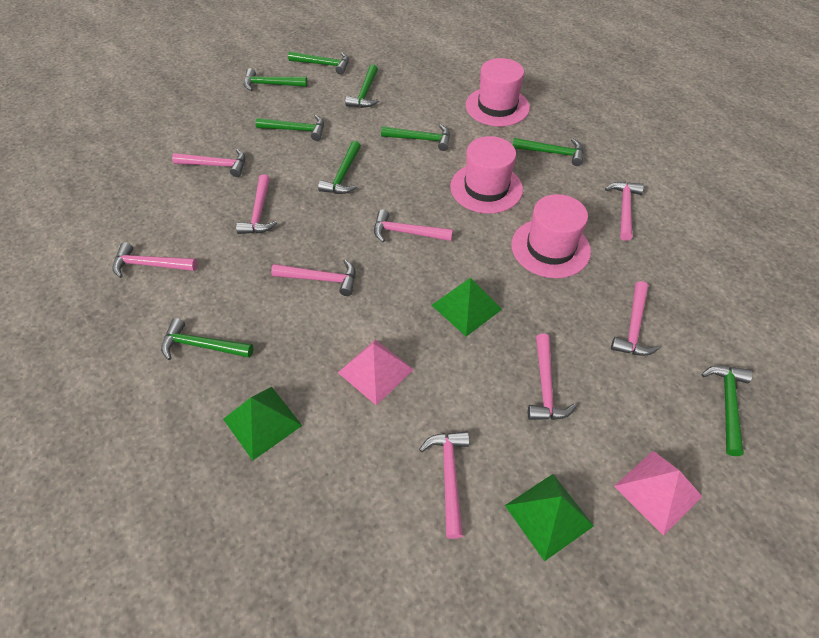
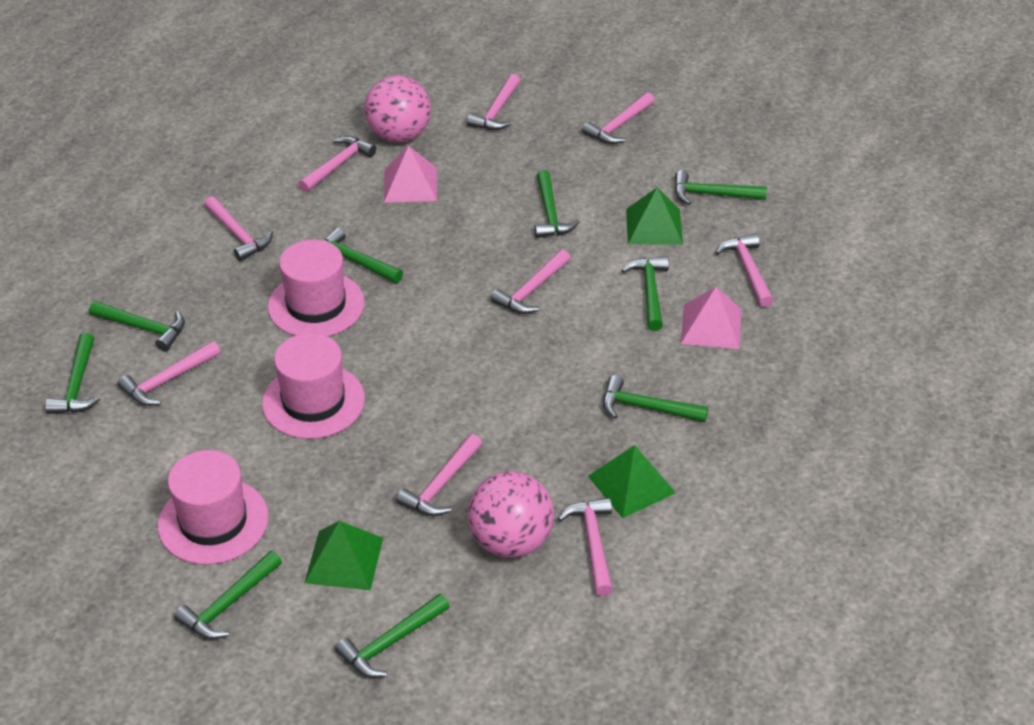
pink ball: none = 0 -> [364,75,431,143] [468,471,554,558] = 2

